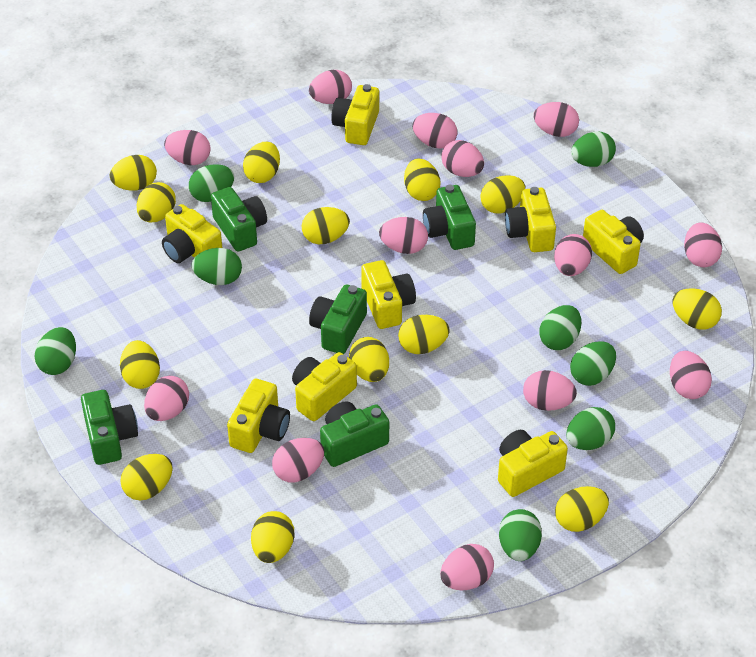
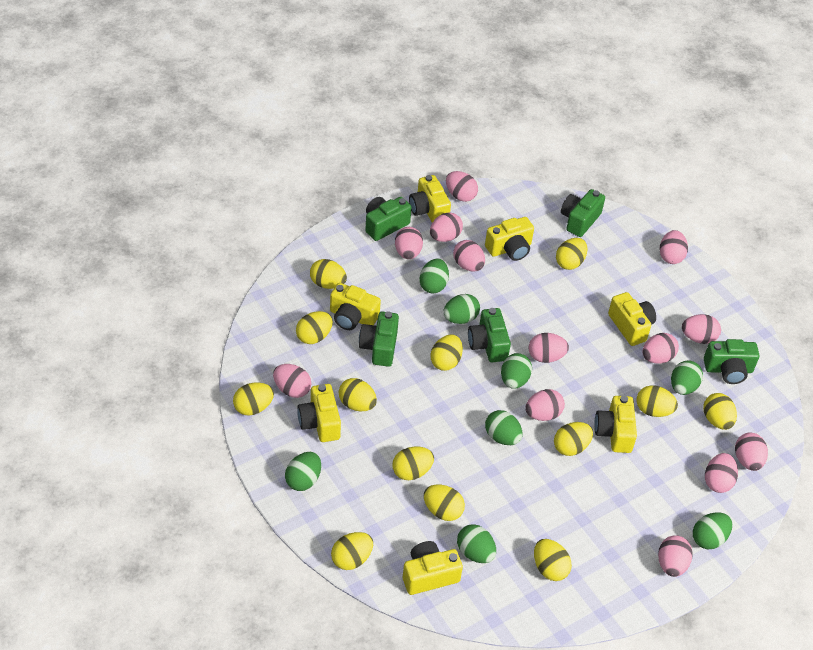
yellow camera: [162,204,222,263] [227,379,290,453] [292,352,357,421] [331,84,379,145] [361,260,416,329] [498,430,568,497] [505,187,556,252] [583,210,644,274] = 8 -> [297,384,341,442] [330,283,381,330] [403,541,463,595] [409,175,451,223] [485,217,534,261] [594,395,637,453] [608,292,656,346] = 7

